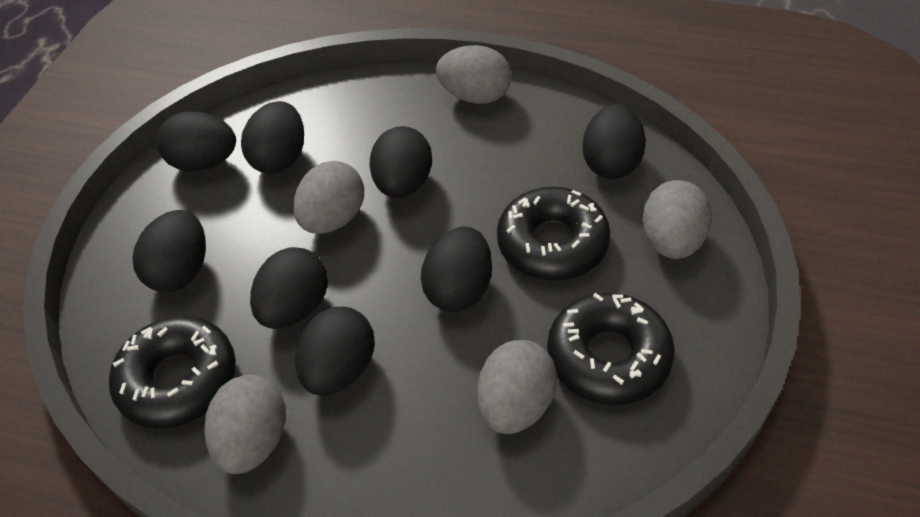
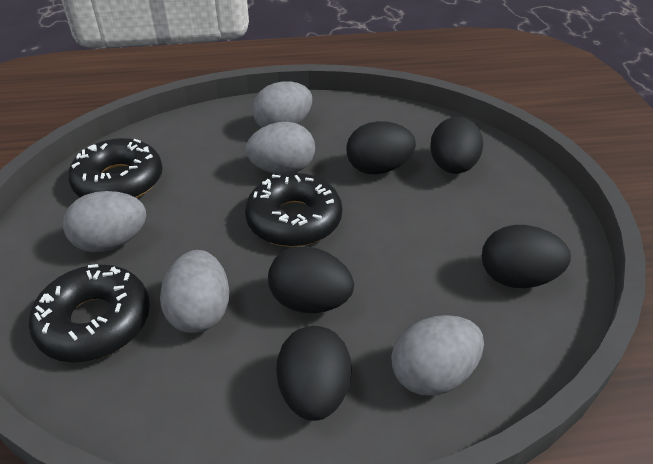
black egg: [132,210,206,292] [156,111,236,172] [241,101,304,174] [250,247,328,329] [295,307,375,396] [370,126,432,198] [421,226,492,312] [582,104,646,179] = 8 -> [268,246,354,313] [276,326,351,421] [346,121,416,174] [430,117,483,174] [482,225,571,288] = 5

